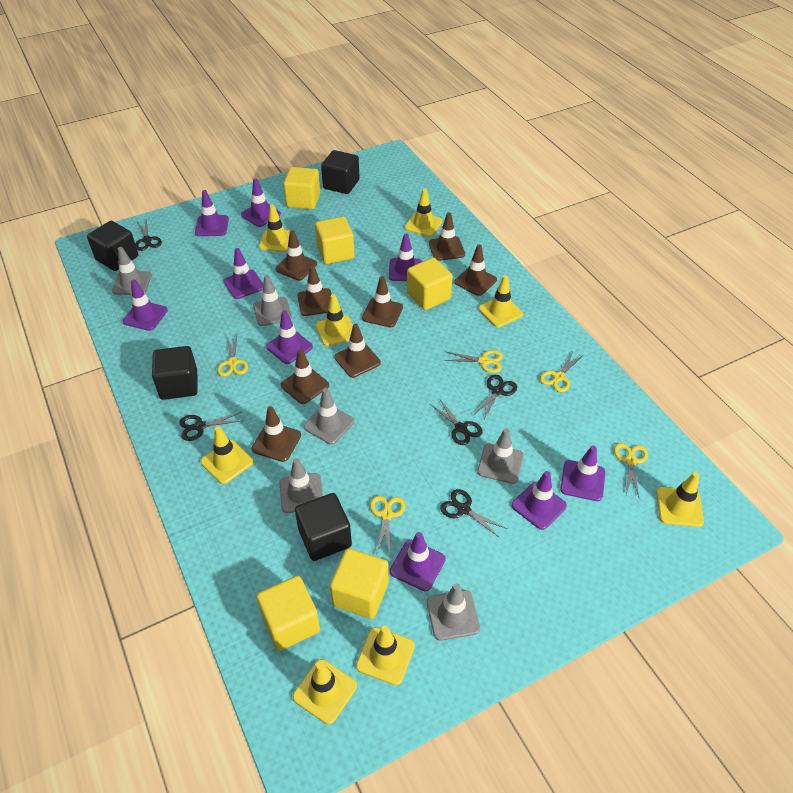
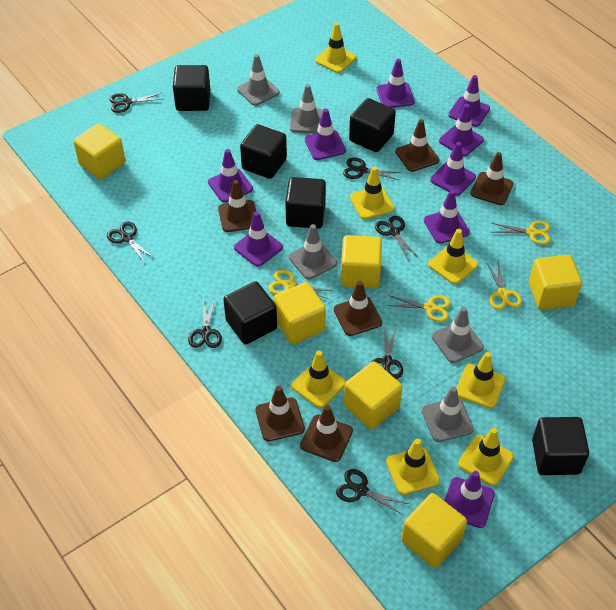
black cube: [87,221,138,271] [152,346,198,400] [295,493,352,561] [321,150,359,194] = 4 -> [173,65,210,111] [223,281,277,344] [240,124,287,179] [285,177,326,229] [349,98,396,152] [532,417,589,475] = 6
black scissors: [135,219,162,251] [179,412,242,441] [430,398,483,445] [440,489,507,538] [473,375,517,419] = 5 -> [107,222,154,263] [109,93,162,113] [188,298,222,348] [336,469,408,515] [343,157,401,180] [372,325,403,379] [375,216,419,260] = 7
brown traffic cone: [252,406,301,462] [275,230,317,281] [281,349,329,404] [297,266,332,316] [334,324,381,378] [362,276,403,327] [429,213,465,261] [454,245,497,296] = 8 -> [218,180,256,232] [255,386,305,441] [300,405,353,462] [334,281,382,336] [395,119,439,172] [470,152,513,205] = 6
grey traffic cone: [112,247,152,295] [253,275,292,326] [279,458,323,513] [304,388,354,445] [427,583,480,641] [477,428,524,484] = 6 -> [237,54,280,106] [289,224,337,279] [290,84,323,134] [422,386,474,442] [432,307,484,363] = 5
yellow cube: [256,576,320,651] [283,167,320,209] [315,216,354,264] [330,548,389,619] [407,257,453,310] = 5 -> [73,123,125,179] [273,282,326,344] [341,235,382,288] [344,361,403,429] [401,493,467,568] [529,255,582,310] = 6
yellow scissors: [217,333,248,377] [370,496,405,555] [444,350,503,373] [540,352,583,392] [614,443,648,497] = 5 -> [268,270,332,299] [386,295,451,322] [487,261,522,310] [492,221,551,245] = 4
yellow traffic cone: [201,426,254,484] [259,204,290,252] [293,659,357,724] [315,294,353,346] [356,625,415,685] [405,188,442,237] [479,275,523,327] [656,472,704,527] = 8 -> [292,351,346,408] [315,22,356,73] [350,166,394,219] [386,438,440,495] [428,229,478,284] [457,352,505,409] [458,428,514,486] = 7

